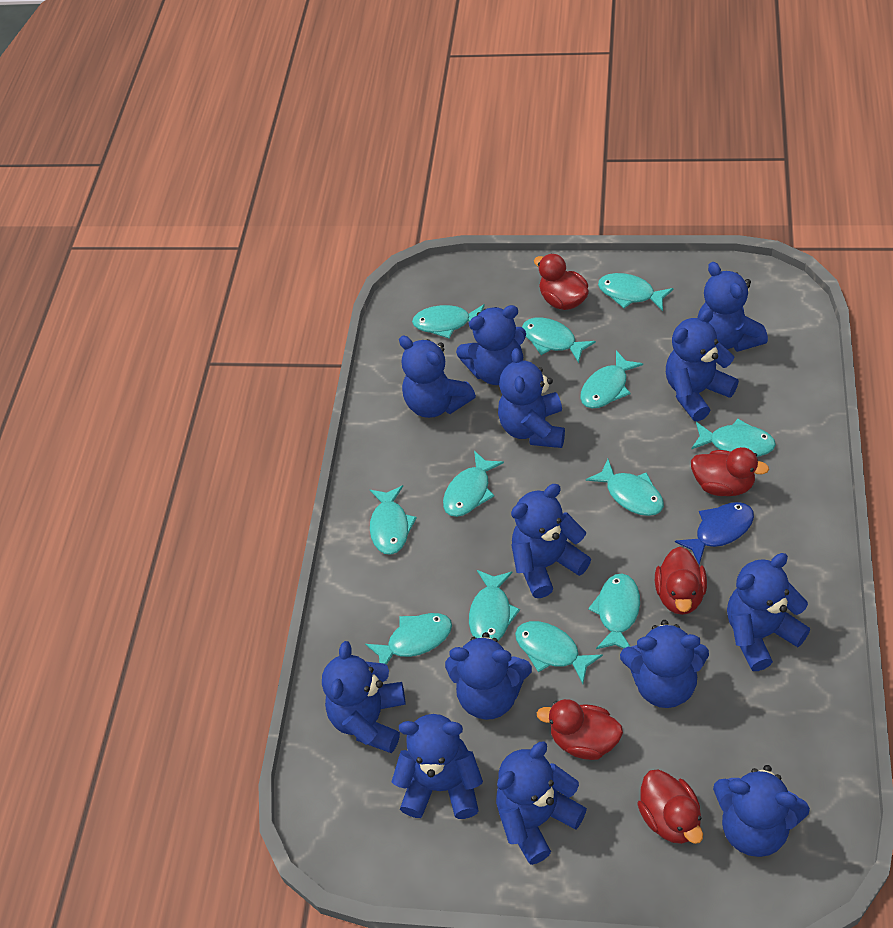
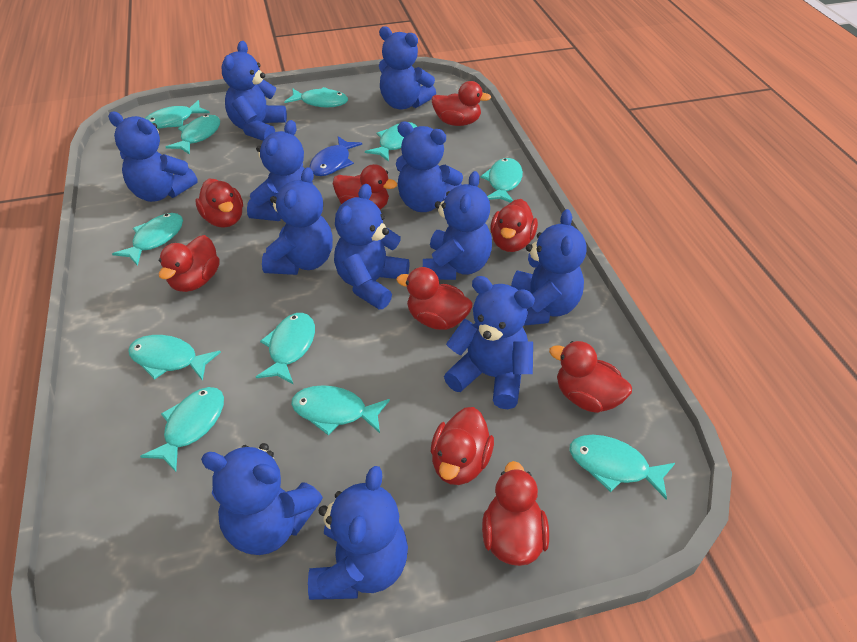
blue teddy bear: [322,641,405,753] [391,714,483,819] [399,335,476,418] [445,632,532,720] [456,305,526,385] [496,741,587,865] [498,348,565,448] [511,484,591,598] [620,620,709,708] [666,308,739,421] [697,262,768,352] [713,765,810,857] [727,553,810,671] = 13 -> [108,112,198,202] [201,443,323,555] [222,41,287,141] [247,120,313,221] [262,167,333,275] [308,466,408,600] [334,184,410,309] [379,26,436,110] [396,121,463,212] [423,171,492,280] [444,276,535,409] [511,209,587,326] = 12
red duck: [534,254,589,310] [537,699,623,760] [637,770,703,844] [655,547,707,615] [691,447,769,496] = 5 -> [159,235,220,292] [196,179,243,228] [333,164,397,209] [396,267,473,330] [431,81,491,126] [431,407,494,485] [482,461,549,566] [490,199,538,252] [549,341,632,413] = 9
turquoise fish: [365,613,452,665] [370,485,417,555] [412,304,485,338] [443,451,504,517] [469,570,520,641] [515,621,603,684] [522,317,596,363] [580,351,643,409] [586,459,664,516] [588,574,640,649] [598,273,674,311] [691,419,776,457] = 12 -> [112,213,183,266] [128,335,221,381] [140,387,224,472] [145,100,210,129] [166,115,220,155] [256,313,315,384] [284,87,348,108] [291,385,390,435] [365,122,417,162] [480,158,523,203] [570,435,675,500] = 11

